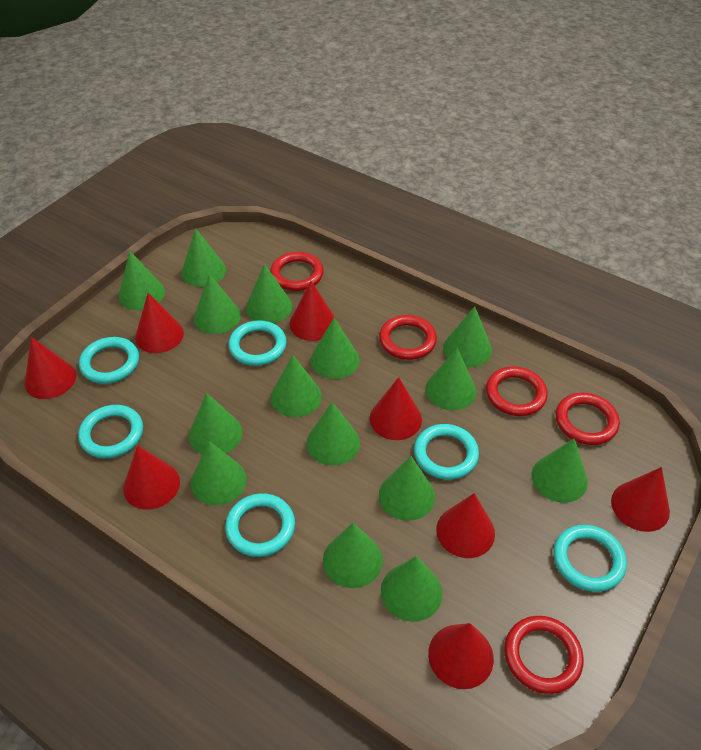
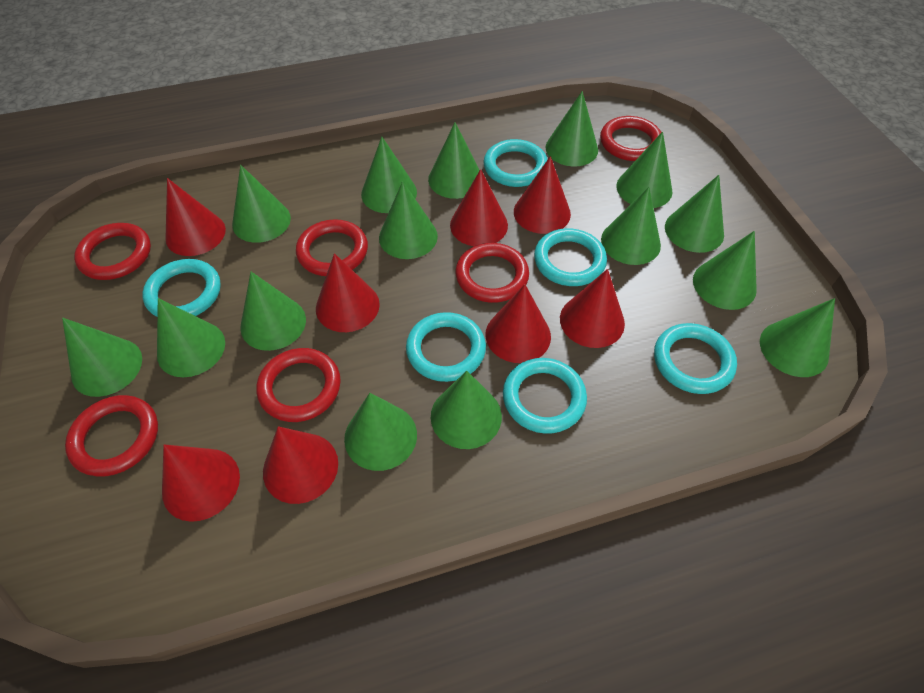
red ring: [270,252,324,291] [379,315,437,360] [486,366,548,416] [504,616,584,694] [556,393,620,445] = 5 -> [65,395,158,477] [74,223,151,280] [257,348,341,422] [296,219,368,276] [455,243,529,303] [600,116,661,161] = 6

